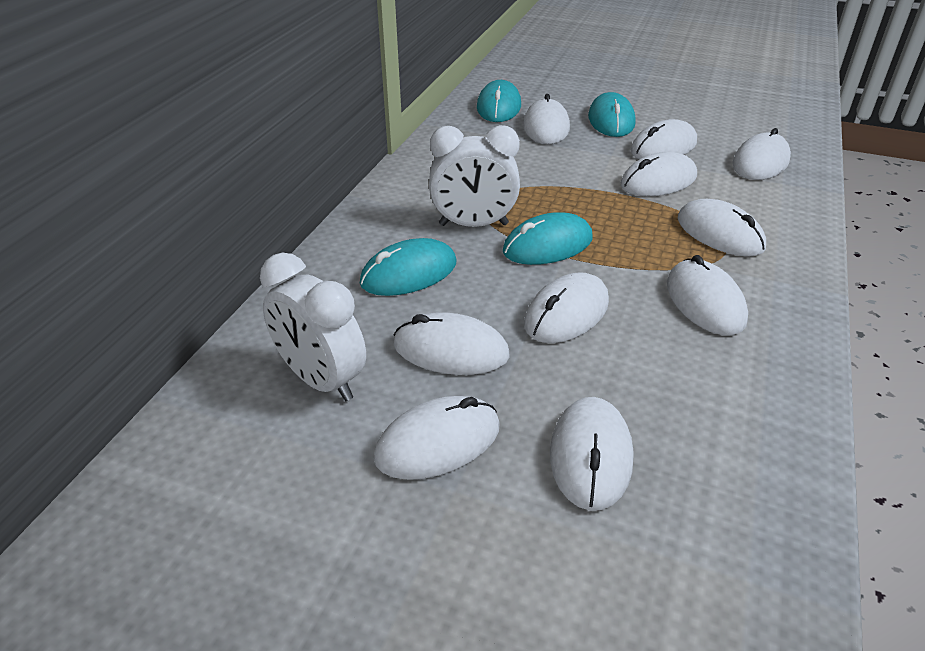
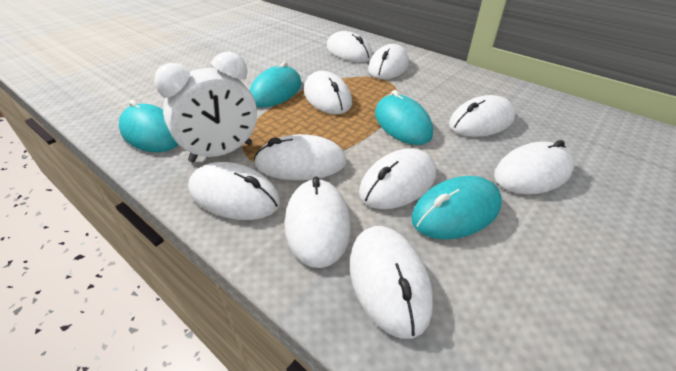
white clock: [260,253,366,401] [429,125,520,227] = 2 -> [154,52,257,162] = 1

